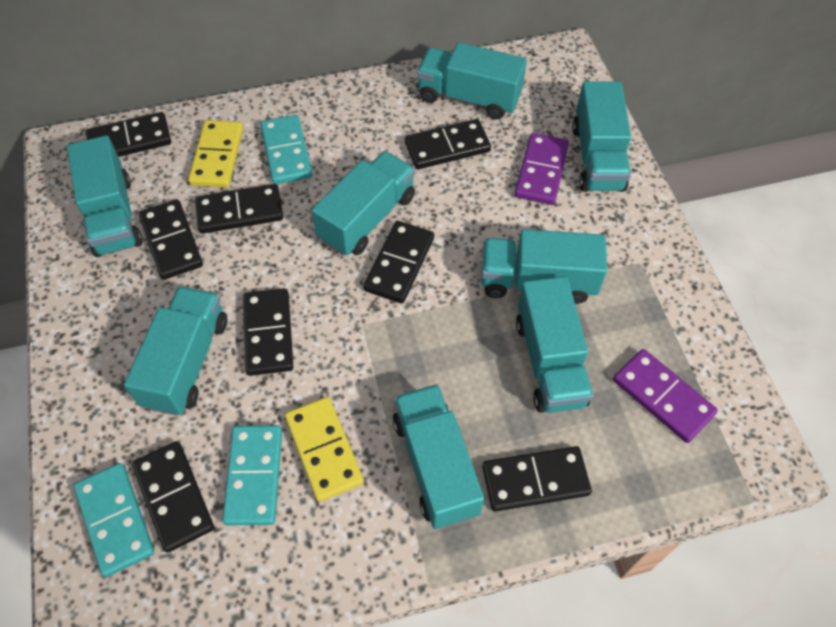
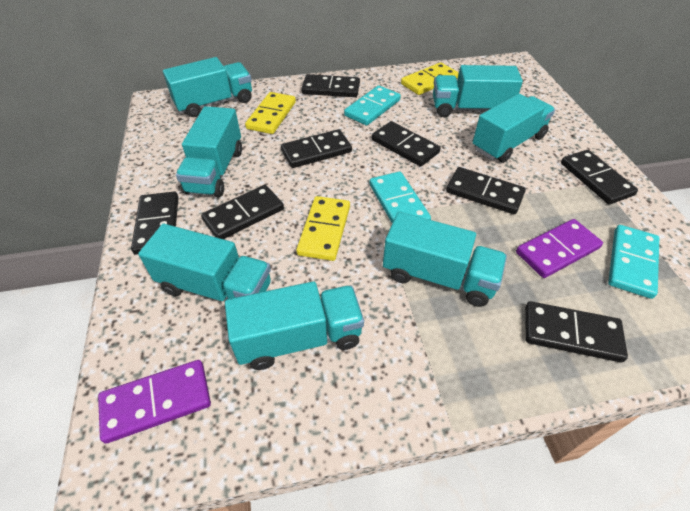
turquoise truck: [67,135,142,257] [124,286,227,416] [311,151,415,256] [393,384,484,529] [417,42,527,119] [481,229,607,304] [516,276,593,413] [573,81,631,192] = 8 -> [138,224,271,301] [163,57,252,117] [176,106,242,197] [225,281,364,370] [383,212,507,307] [433,65,523,117] [472,94,555,163] = 7
yellow domino: [188,120,243,188] [285,397,364,502] = 2 -> [245,92,296,134] [296,196,350,261] [401,62,459,95] = 3

